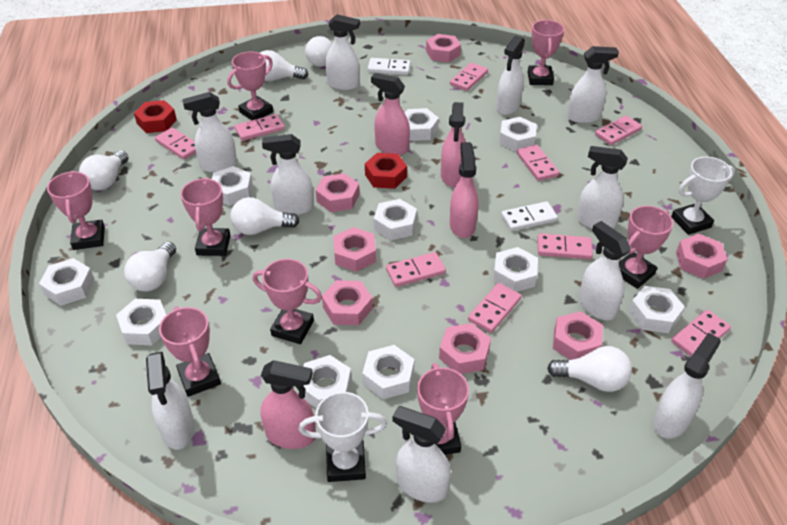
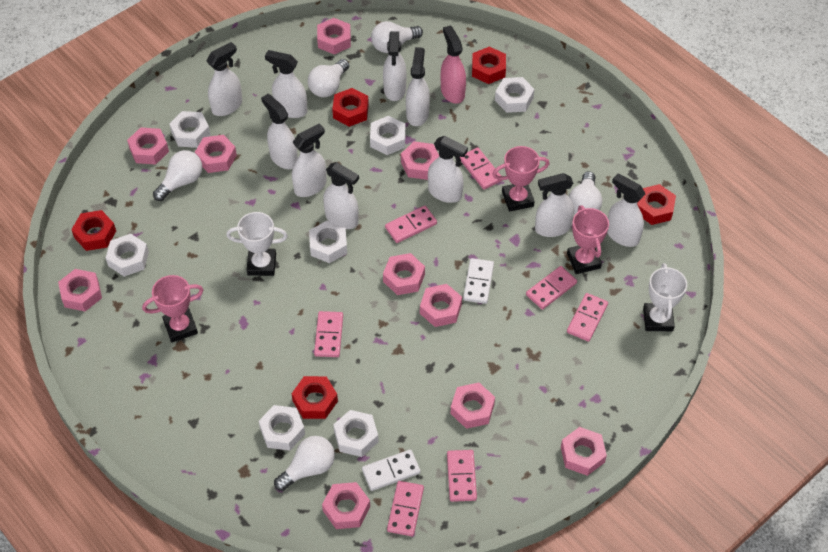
pink domino: [155,127,196,160] [235,114,285,141] [386,252,446,287] [450,63,488,91] [468,283,521,333] [517,145,559,181] [538,233,593,259] [595,116,642,145] [671,310,731,356] = 9 -> [314,311,343,357] [385,206,437,243] [387,481,424,536] [447,450,477,502] [460,147,502,190] [526,266,577,310] [567,293,608,342] = 7
pink nut: [316,173,359,212] [322,280,373,325] [333,227,376,272] [426,34,461,62] [439,323,491,374] [553,311,603,360] [676,234,727,279] = 7 -> [58,269,102,311] [127,127,169,165] [195,135,237,173] [317,18,351,55] [322,482,370,529] [383,253,425,295] [401,141,439,180] [420,284,462,327] [451,383,495,429] [561,427,607,476] = 10
pink spray bottle: [260,360,316,449] [371,73,410,155] [441,102,466,187] [450,142,478,238] = 4 -> [441,25,466,104] = 1
pink trophy: [47,171,105,250] [159,306,221,397] [180,177,231,256] [227,52,273,120] [253,259,322,344] [417,363,469,455] [528,20,564,85] [619,206,673,289] = 8 -> [142,275,203,342] [492,146,549,212] [567,205,609,274] = 3
red nut: [134,100,177,133] [365,153,407,189] = 2 -> [71,210,116,251] [291,376,338,419] [332,88,369,127] [472,47,506,84] [637,184,676,225] = 5
white light bulb: [79,151,128,191] [124,242,176,292] [230,197,299,235] [260,50,309,81] [305,36,332,67] [547,346,632,392] = 6 -> [153,150,203,201] [274,436,335,491] [308,59,349,97] [371,21,423,53] [568,171,602,214] = 5
white nut: [39,258,95,306] [116,299,166,345] [212,166,253,206] [303,355,351,408] [362,345,415,399] [374,199,417,240] [405,108,439,141] [493,247,538,292] [499,117,537,152] [629,286,685,333] = 10 -> [106,234,149,277] [169,111,210,148] [259,405,305,451] [309,221,347,263] [333,410,379,457] [370,116,405,155] [495,77,534,113] = 7

